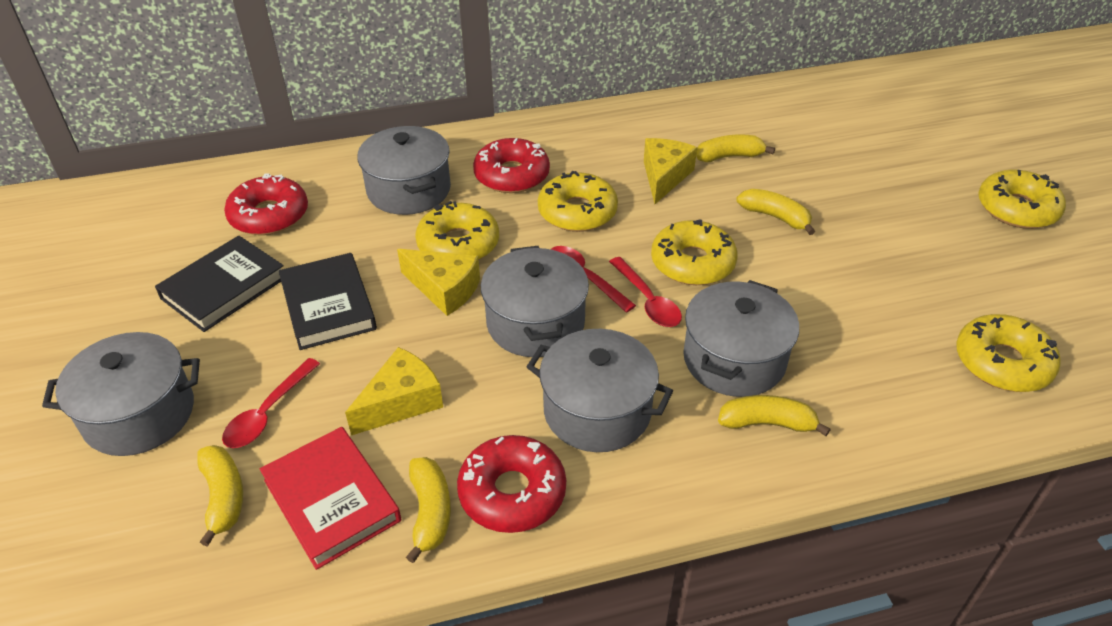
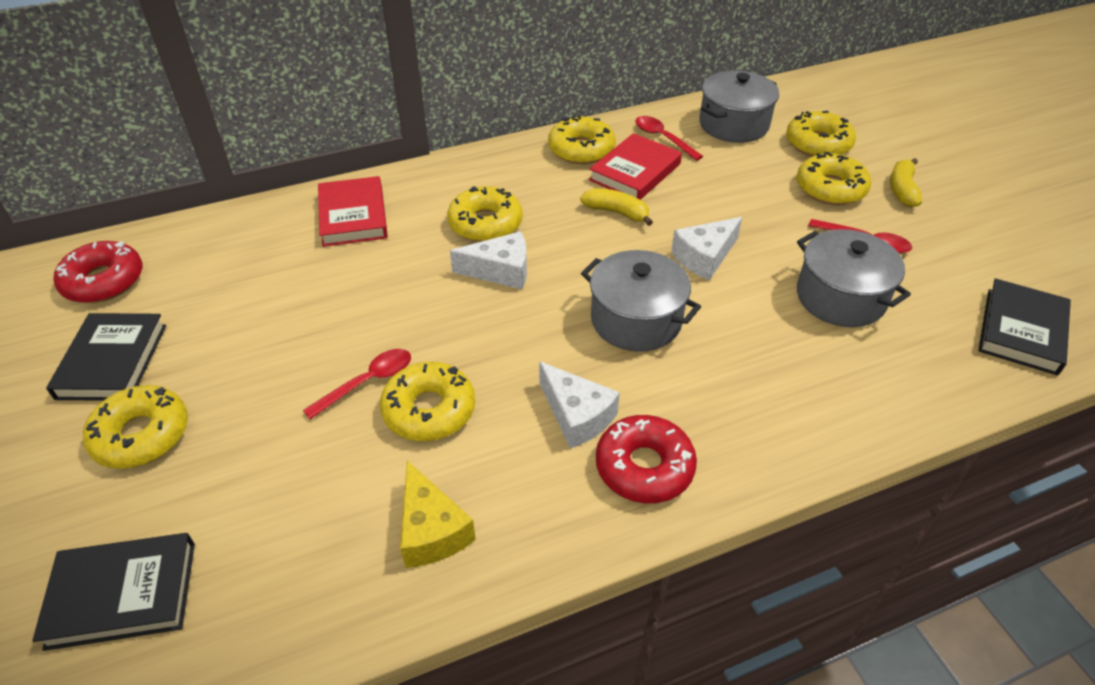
black book: [155,236,284,332] [279,253,377,350] = 2 -> [32,533,195,651] [46,313,166,401] [978,278,1071,375] = 3
grey pot: [42,332,200,456] [357,126,451,215] [481,246,589,357] [526,329,673,452] [683,280,799,397] = 5 -> [581,250,701,352] [699,70,779,143] [797,229,911,327] = 3
red book: [260,427,401,570] = 1 -> [318,176,388,247] [589,133,682,200] = 2
red donut: [224,173,308,235] [457,435,566,533] [473,138,550,193] = 3 -> [54,241,142,303] [596,415,697,503] = 2
white cheese: none = 0 -> [450,231,527,289] [539,361,620,449] [671,217,742,280] = 3
yellow banana: [197,445,243,547] [406,457,451,563] [696,134,775,162] [718,395,831,436] [736,189,815,235] = 5 -> [580,188,653,226] [890,158,922,207] = 2
yellow cheese: [345,347,443,435] [397,249,480,316] [644,138,697,204] = 3 -> [400,461,476,568] = 1
yellow donut: [415,201,499,260] [538,171,618,232] [651,220,738,285] [956,314,1061,392] [978,170,1066,229] = 5 -> [83,385,188,469] [380,362,475,441] [447,186,523,242] [548,115,616,164] [786,111,856,157] [797,152,871,205] = 6

